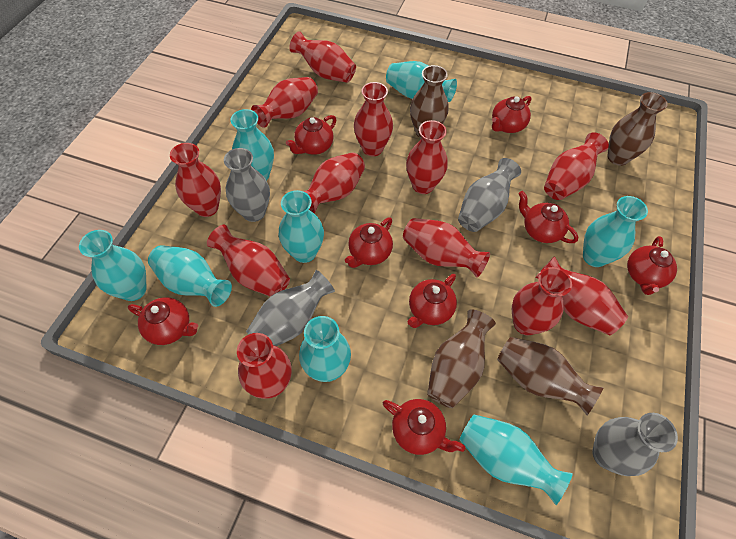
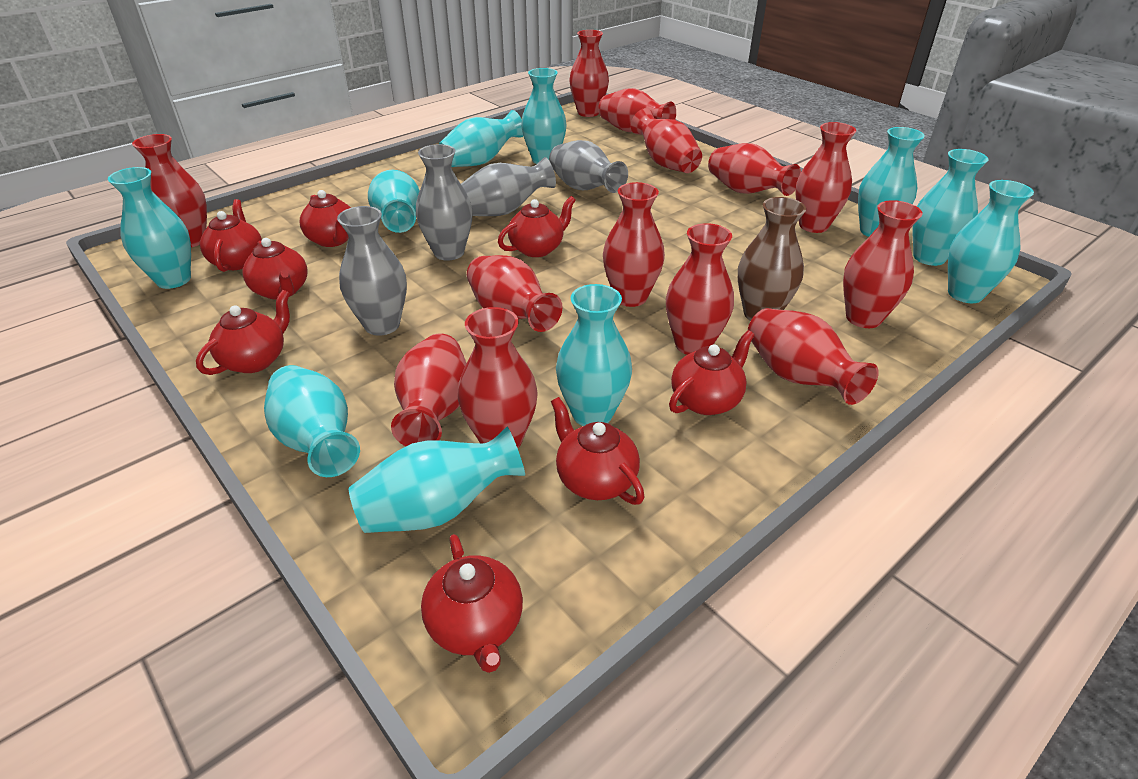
brown vase: [410,65,448,138] [427,309,496,408] [497,337,604,415] [608,92,668,166] = 4 -> [738,197,806,321] = 1
red vase: [170,143,221,217] [207,225,290,296] [237,333,292,399] [251,77,318,128] [289,31,356,83] [303,152,365,213] [354,82,393,156] [403,218,490,278] [406,120,448,194] [512,267,572,335] [535,256,628,335] [544,132,609,200] = 12 -> [132,134,207,247] [391,333,467,446] [458,307,538,448] [467,255,563,332] [569,30,609,117] [598,88,676,132] [603,182,665,307] [631,108,702,173] [666,223,734,355] [708,143,801,196] [748,308,879,405] [795,122,856,233] [843,200,923,328] = 13
turquoise vase: [79,230,147,301] [148,245,232,307] [230,109,274,181] [279,190,324,263] [299,316,351,382] [386,61,457,102] [460,414,573,505] [583,196,648,267] = 8 -> [108,167,191,289] [264,365,360,477] [349,427,525,533] [368,170,420,233] [439,110,523,167] [521,68,567,164] [556,284,632,426] [858,127,925,237] [912,149,988,266] [948,180,1034,303] = 10

